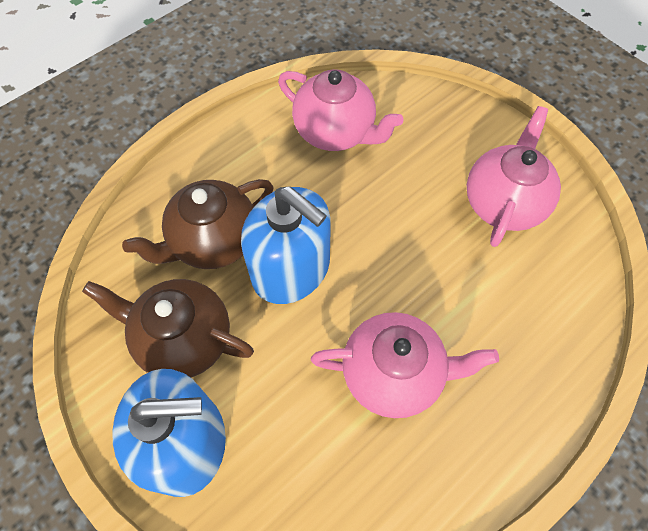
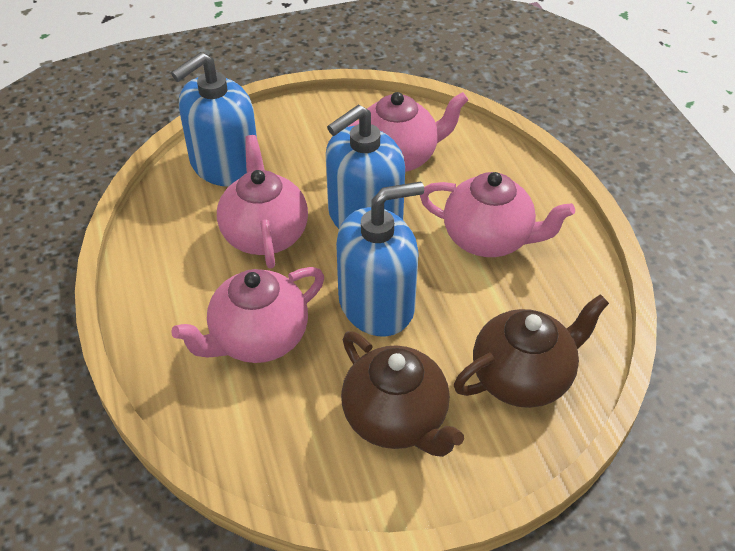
blue soap dispenser: [112,369,226,497] [241,187,331,304] = 2 -> [171,52,257,187] [326,105,405,229] [336,182,424,336] = 3
pink teapot: [278,69,404,151] [311,312,499,418] [467,106,561,247] = 3 -> [171,267,324,363] [217,135,308,269] [348,92,469,172] [420,172,575,257] = 4

